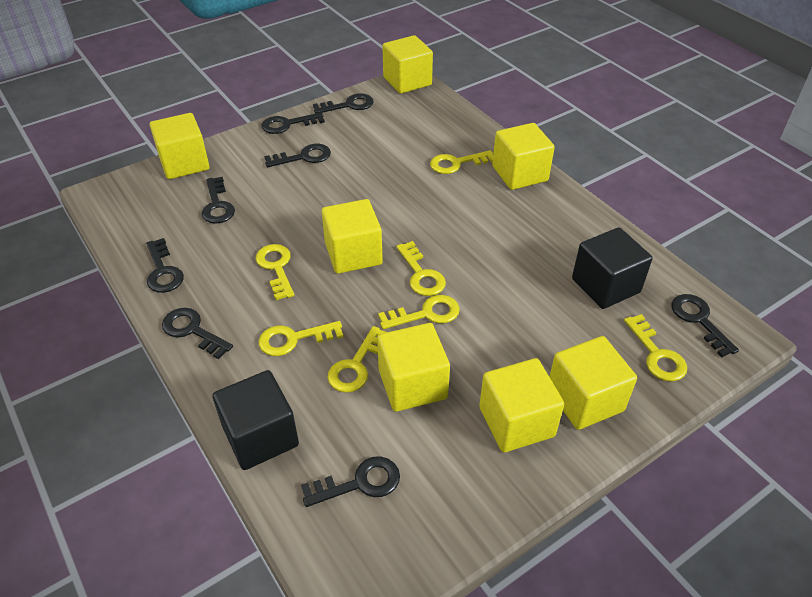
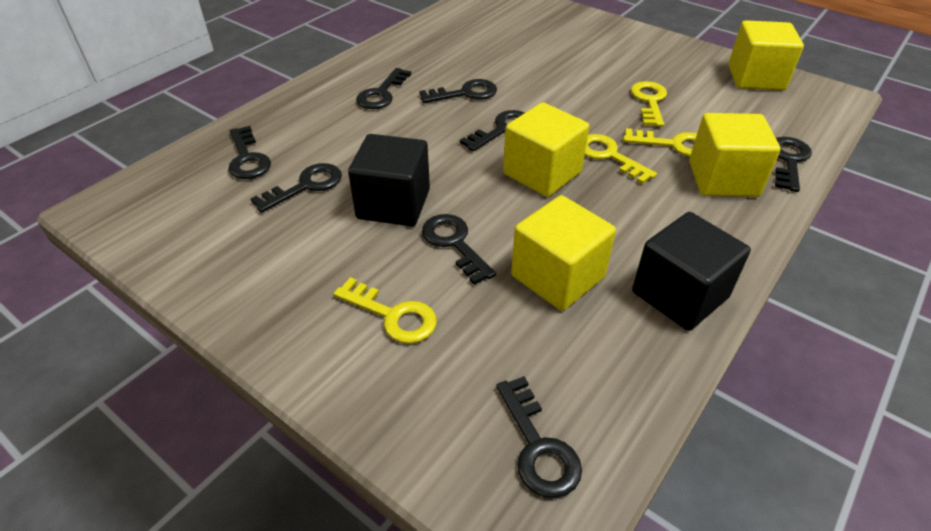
yellow cube: [150,113,209,179] [322,199,383,274] [377,323,450,412] [383,35,433,94] [479,358,564,452] [492,123,555,190] [549,336,637,430] = 7 -> [503,102,589,197] [511,195,616,311] [689,113,781,197] [728,20,804,90] = 4
yellow key: [255,244,294,300] [259,321,343,356] [327,326,386,393] [378,295,460,329] [396,241,446,296] [430,150,493,174] [624,314,687,381] = 7 -> [333,277,437,344] [585,134,657,184] [623,128,697,157] [631,81,667,127] = 4

